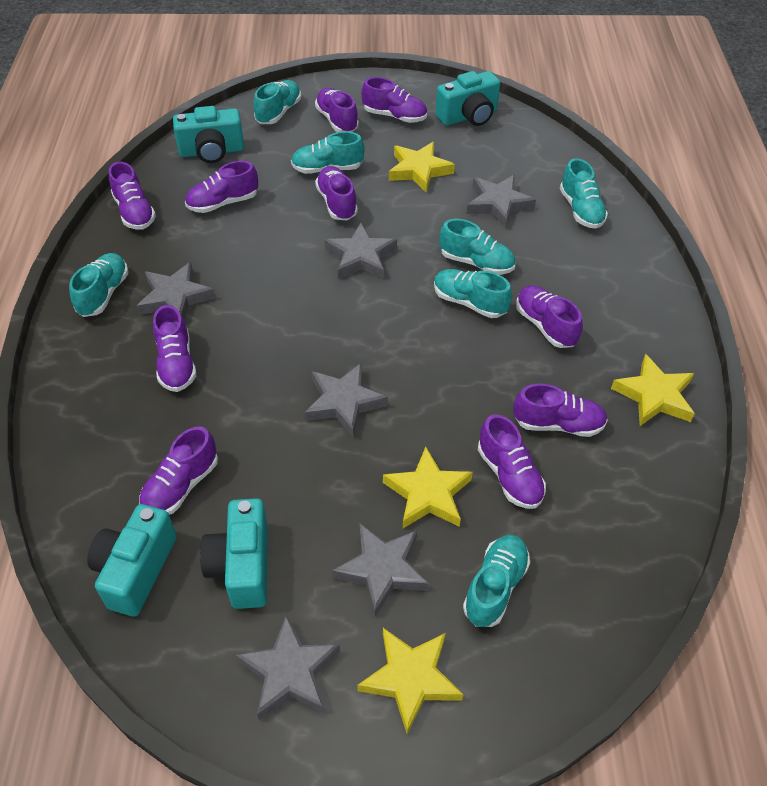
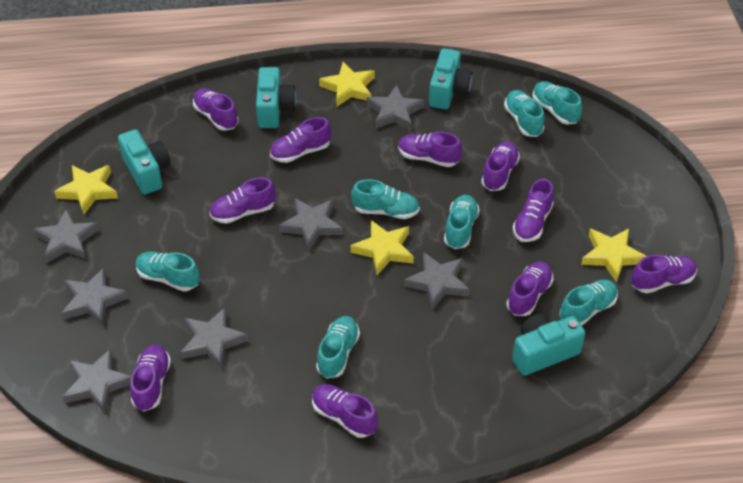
grey star: [137,262,215,320] [236,614,340,720] [305,363,388,437] [324,223,397,279] [332,524,429,617] [466,175,536,228] = 6 -> [34,209,99,263] [62,268,129,326] [62,349,131,413] [181,307,248,369] [279,198,343,251] [367,85,424,130] [404,252,470,310] = 7

